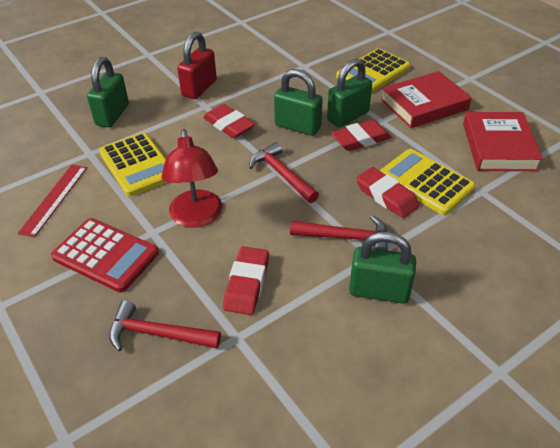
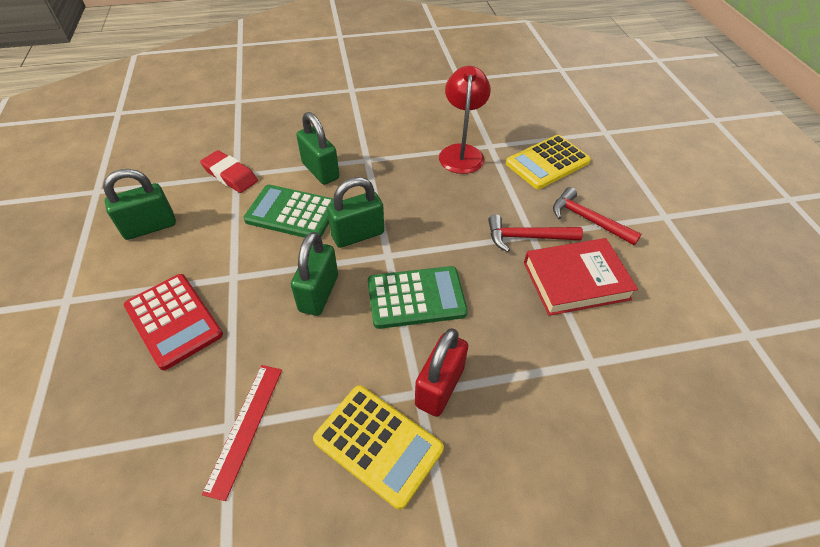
green calculator: none = 0 -> [243,185,334,238] [368,266,468,329] = 2
red book: [381,71,472,128] [463,112,543,171] = 2 -> [524,238,638,316] = 1
red eraser: [203,104,255,138] [223,246,269,315] [331,120,391,151] [356,167,420,218] = 4 -> [200,150,258,193] = 1
red hammer: [109,300,221,351] [249,142,319,203] [290,215,388,251] = 3 -> [488,214,583,252] [553,187,642,245] = 2
yellow calculator: [99,133,167,196] [336,48,410,93] [380,149,476,215] = 3 -> [313,385,444,510] [506,135,591,189] = 2

